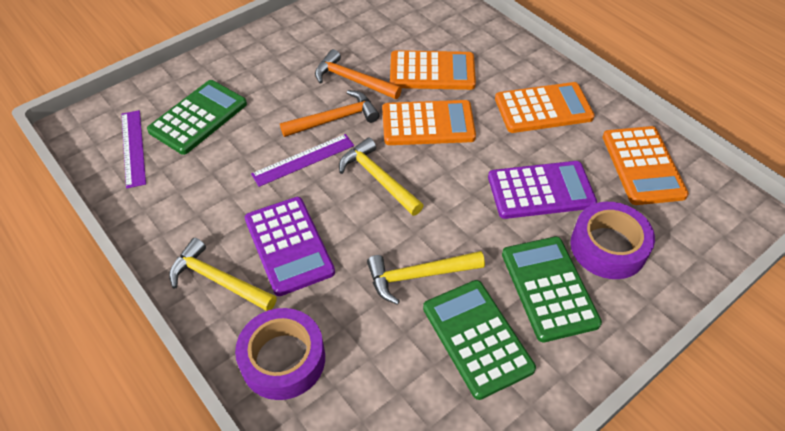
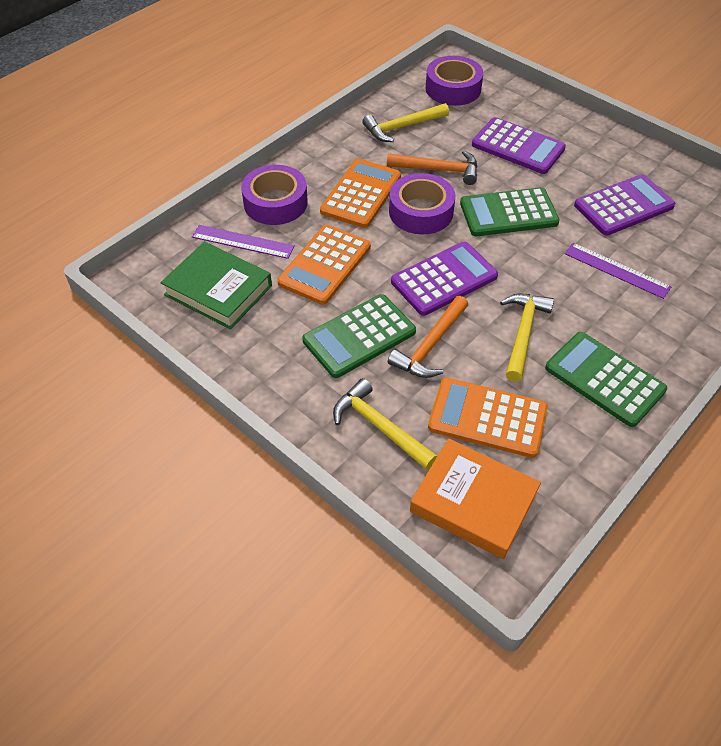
green book: none = 0 -> [161,242,272,329] = 1
orange book: none = 0 -> [410,438,541,559] = 1
orange calculator: [382,100,476,145] [390,50,476,90] [495,82,595,133] [603,126,689,205] = 4 -> [277,225,371,305] [320,159,401,228] [428,378,548,458] = 3
purple calculator: [245,197,335,296] [488,161,597,219] = 2 -> [391,242,498,316] [472,117,566,174] [574,174,675,236] = 3
purple tape: [235,308,325,400] [570,202,655,279] = 2 -> [241,165,308,225] [389,173,456,234] [425,56,483,106] = 3

